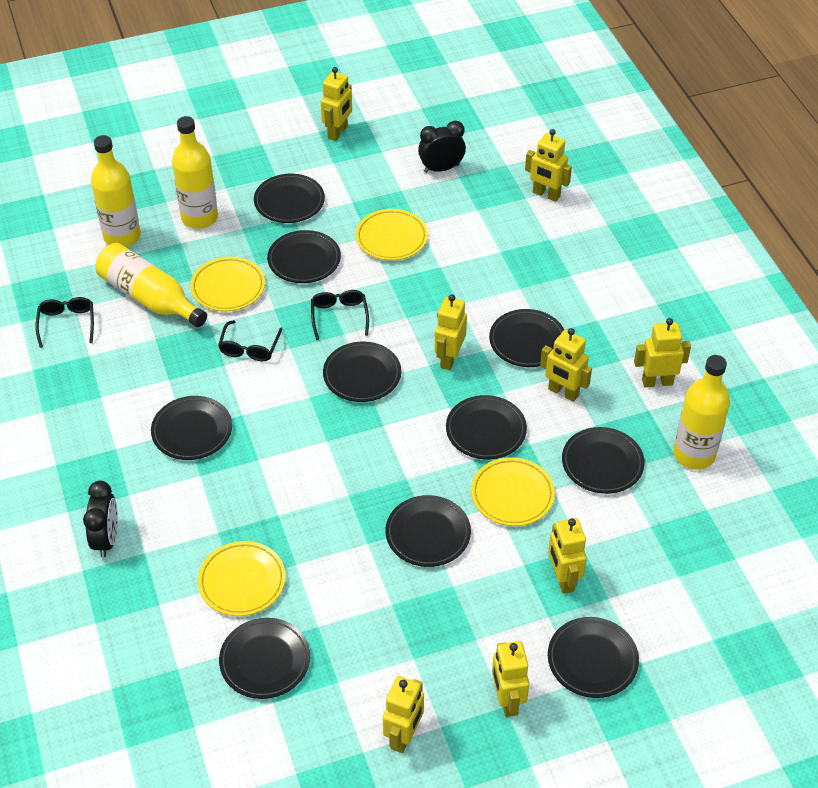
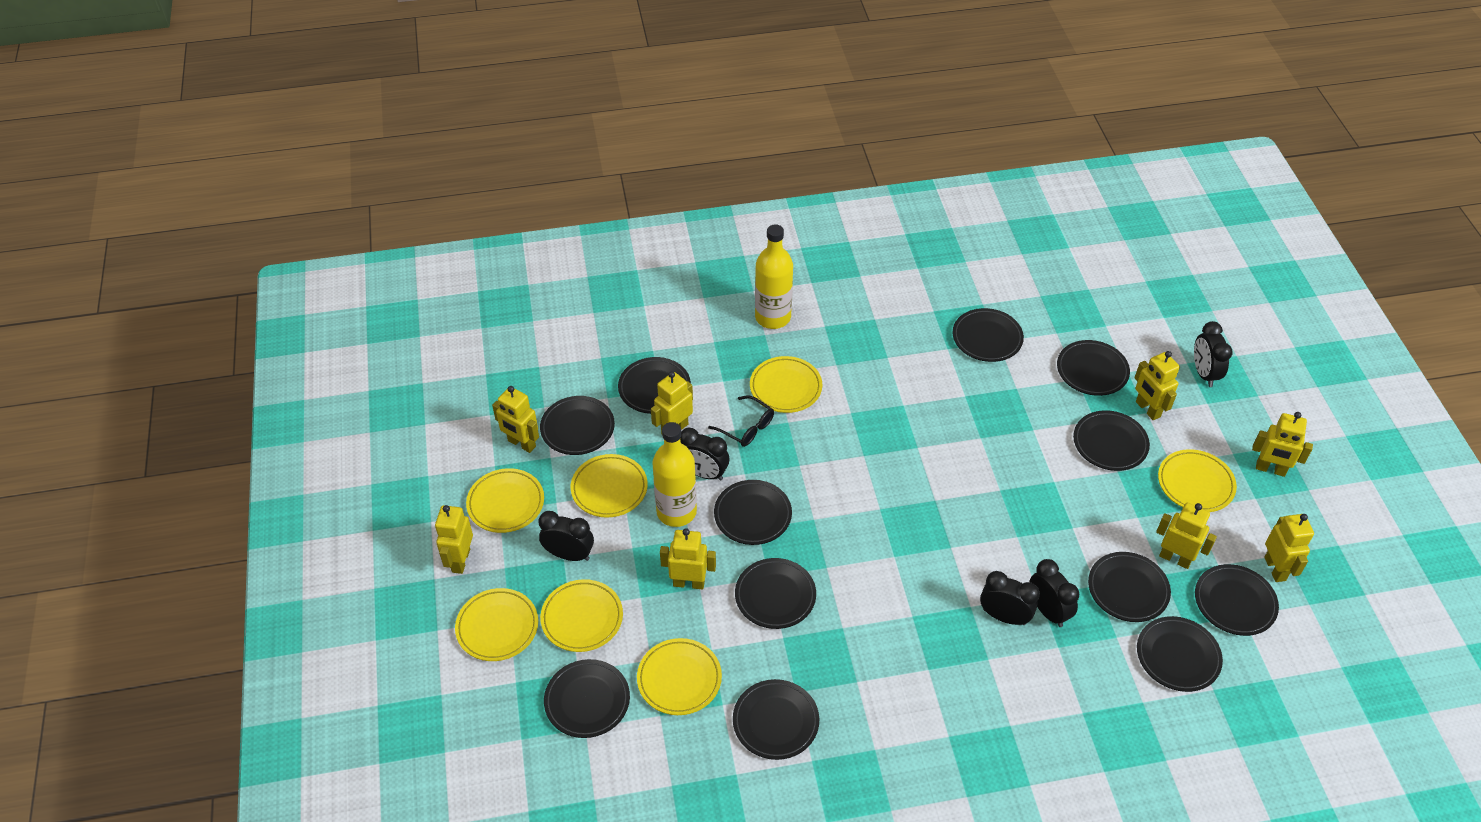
black clock: [83,481,118,557] [418,121,466,173] = 2 -> [538,511,594,561] [680,428,729,480] [980,571,1040,625] [1029,559,1079,627] [1194,321,1233,387] = 5
black glasses: [35,297,94,348] [218,320,282,361] [311,290,369,340] = 3 -> [708,395,774,447] = 1
black plate: [151,396,232,460] [219,618,310,699] [254,174,325,223] [267,230,341,283] [323,341,401,402] [386,495,471,567] [446,395,527,459] [489,309,564,367] [548,617,639,698] [562,427,645,494] = 10 -> [540,396,615,455] [544,659,630,738] [618,357,691,414] [714,480,792,545] [733,679,819,760] [735,558,816,629] [953,308,1024,362] [1057,340,1130,396] [1073,410,1150,471] [1088,552,1171,622] [1137,616,1223,692] [1195,564,1279,636] = 12
yellow bottle: [91,135,141,247] [96,243,207,327] [172,116,218,229] [673,355,730,470] = 4 -> [652,422,697,527] [755,224,793,329] = 2
yellow plate: [190,257,265,311] [198,541,286,616] [356,209,428,260] [471,457,555,526] = 4 -> [455,588,538,661] [466,468,544,533] [540,579,623,652] [571,454,648,518] [637,638,722,715] [750,356,822,413] [1158,449,1237,512] = 7

